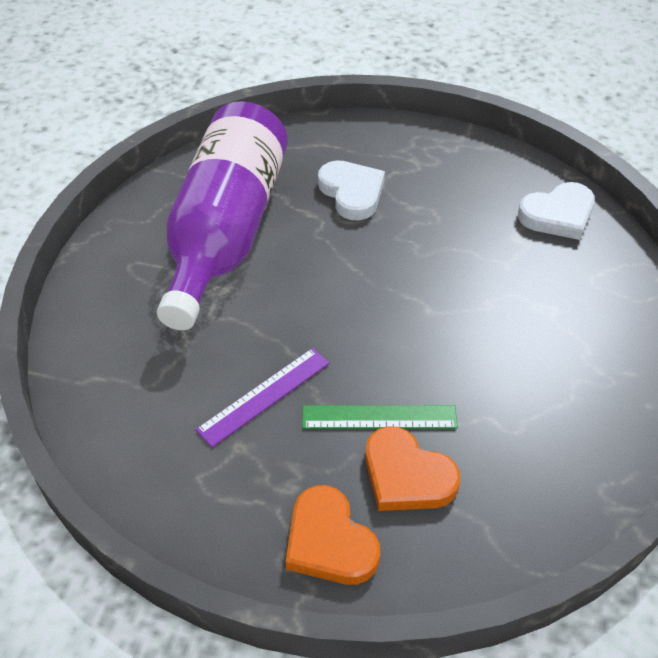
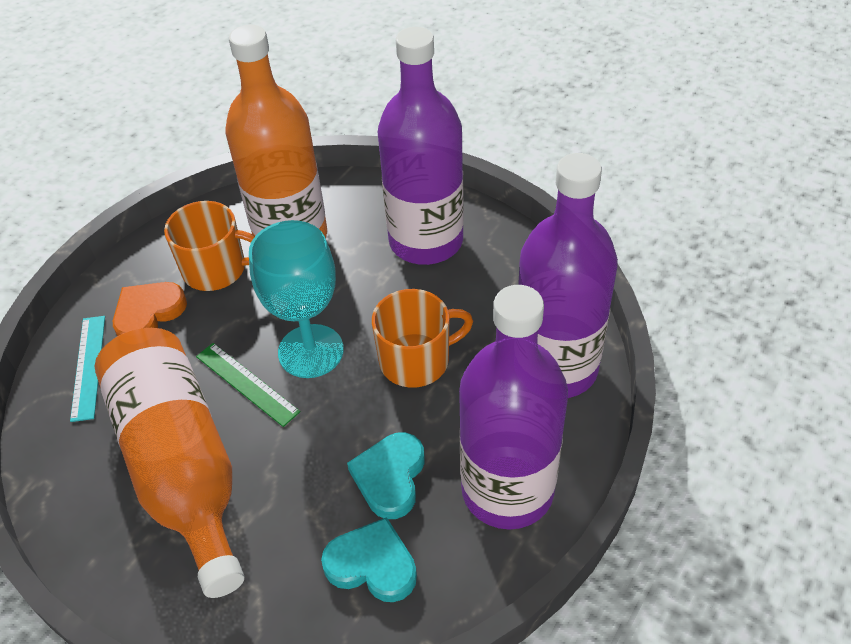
orange bottle: none = 0 -> [95,328,244,598] [225,25,327,238] = 2
orange heart: [286,485,380,585] [365,426,460,511] = 2 -> [113,282,187,336] = 1
orange mug: none = 0 -> [164,201,255,291] [372,289,473,388] = 2
purple bottle: [157,101,288,330] = 1 -> [378,27,464,265] [459,285,568,530] [518,153,618,398] = 3
purple ruler: [196,348,329,447] = 1 -> none = 0
turquoise goblet: none = 0 -> [249,220,344,378] = 1
turquoise heart: none = 0 -> [321,517,417,602] [347,432,425,519] = 2
turquoise ruler: none = 0 -> [70,316,105,422] = 1
white heart: [318,160,385,221] [518,182,595,240] = 2 -> none = 0

